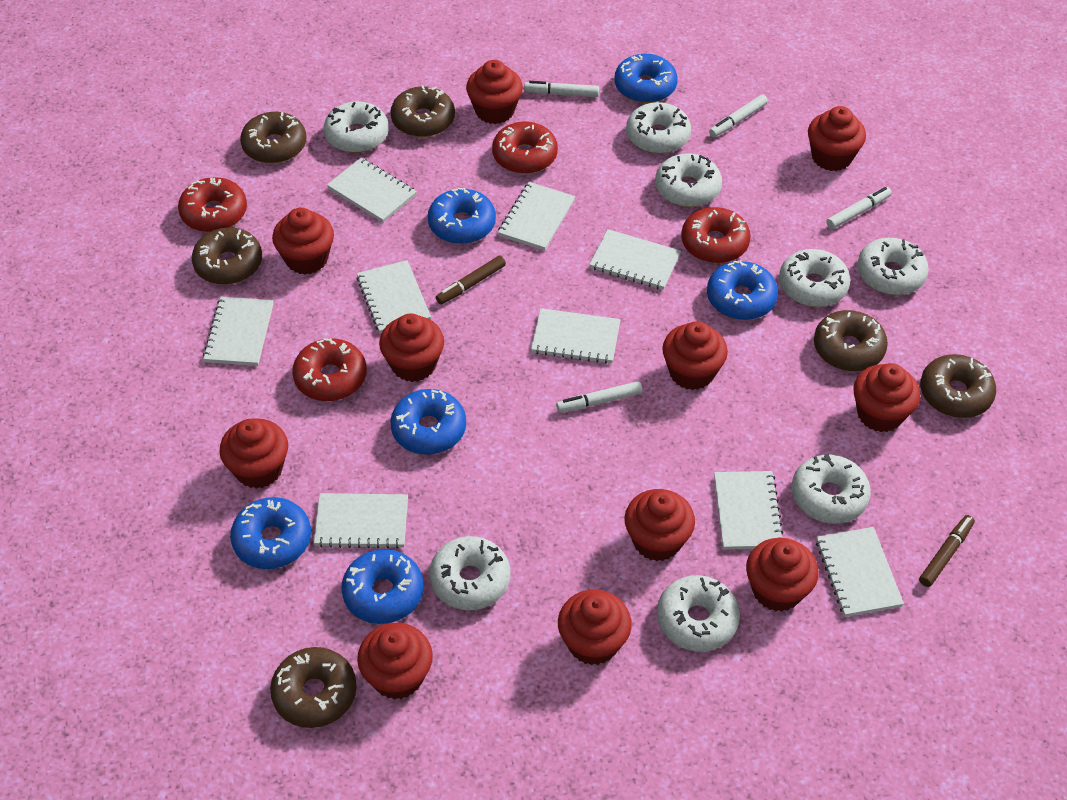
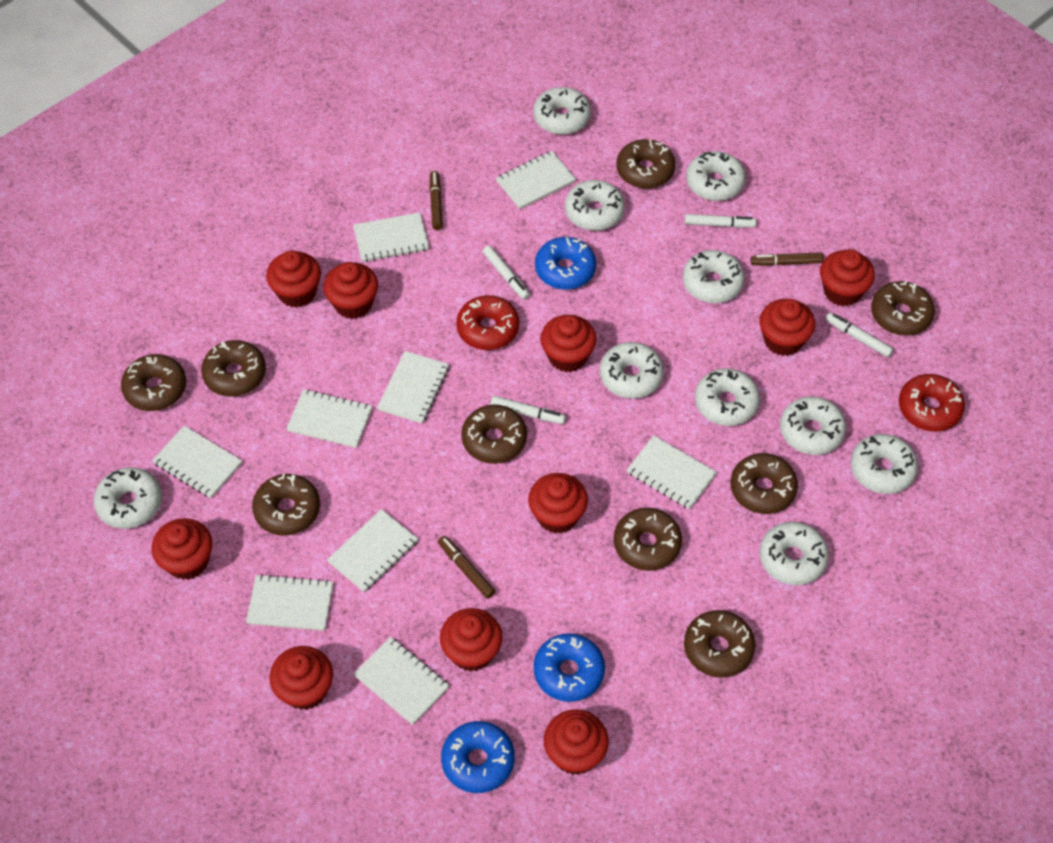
blue donut: [230,497,311,569] [342,549,423,624] [390,389,466,455] [428,188,496,244] [614,54,678,103] [707,261,778,320] = 6 -> [441,721,515,793] [534,633,605,702] [535,237,596,290] = 3
brown donut: [192,227,262,285] [240,112,306,164] [270,647,357,728] [390,86,455,137] [814,310,888,371] [920,354,996,418] = 6 -> [121,354,187,411] [201,340,266,397] [252,474,320,536] [461,405,527,464] [614,508,682,571] [617,139,675,189] [684,610,755,678] [730,453,798,514] [871,280,935,336] = 9
brown marker: [436,256,506,304] [919,515,975,587] = 2 -> [429,171,443,230] [438,536,495,599] [751,252,824,266] = 3
red cupcake: [220,418,288,489] [272,208,334,274] [357,623,433,700] [379,313,444,382] [466,60,523,124] [558,590,632,665] [625,489,695,561] [662,321,728,390] [746,538,819,612] [808,106,866,171] [853,363,920,432] = 11 -> [152,518,213,580] [266,251,321,308] [269,646,333,710] [323,262,378,319] [440,608,503,672] [528,473,588,534] [541,315,597,372] [544,710,609,775] [759,299,815,356] [820,249,875,306] = 10
red donut: [178,177,247,232] [292,338,367,401] [492,122,558,174] [681,207,751,263] = 4 -> [456,295,519,350] [899,374,965,432] = 2
white donut: [324,101,389,153] [429,536,510,610] [626,102,691,154] [655,153,722,207] [657,575,740,652] [779,249,850,307] [791,454,871,524] [857,238,929,295] = 8 -> [94,467,162,529] [533,87,591,135] [565,180,625,231] [600,342,664,399] [683,250,745,303] [686,151,746,201] [695,368,760,426] [760,522,829,585] [780,396,846,455] [851,434,918,494] = 10

